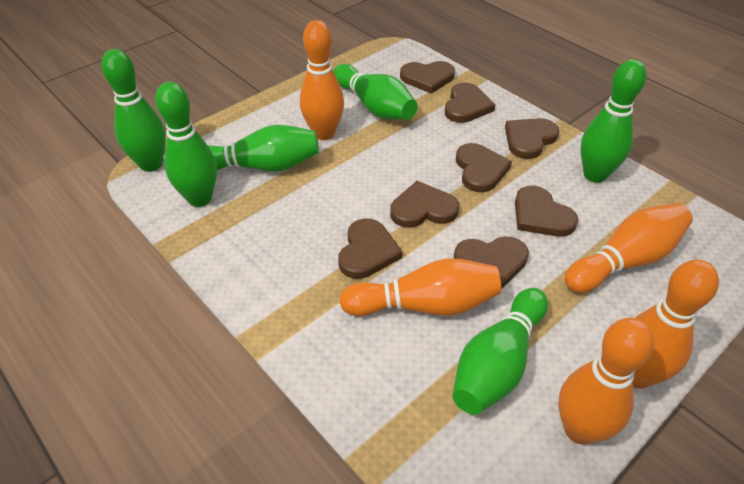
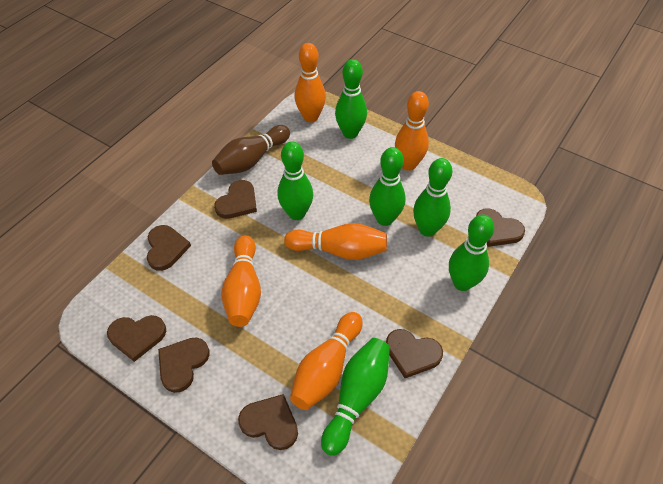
brown bowling pin: none = 0 -> [212,125,290,175] = 1
brown heart: [338,218,402,279] [390,181,459,228] [400,61,455,94] [445,83,495,123] [454,236,529,289] [456,143,512,192] [505,118,559,159] [515,186,578,237] = 8 -> [107,315,166,362] [147,225,191,271] [158,338,209,393] [214,180,257,219] [238,394,298,450] [386,329,443,378] [476,208,525,247] = 7

